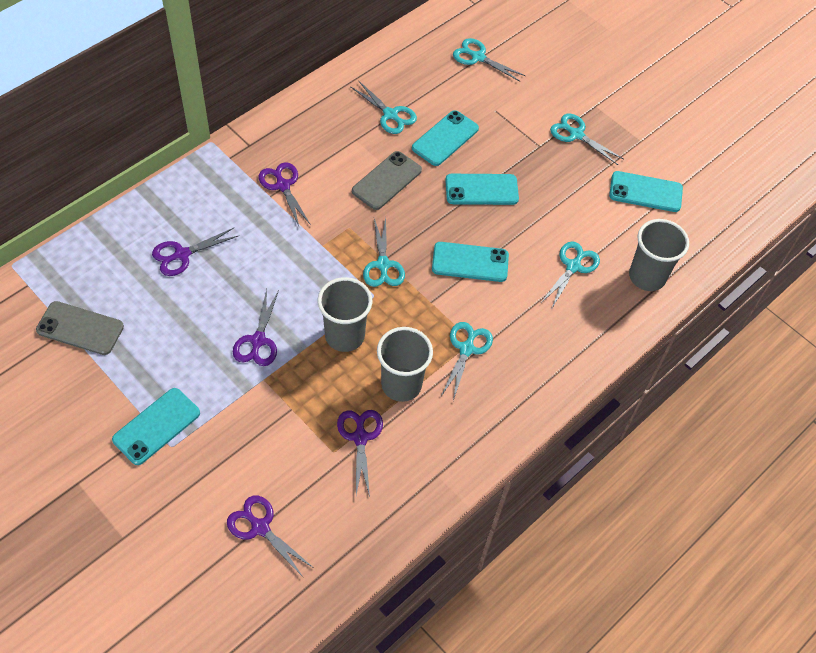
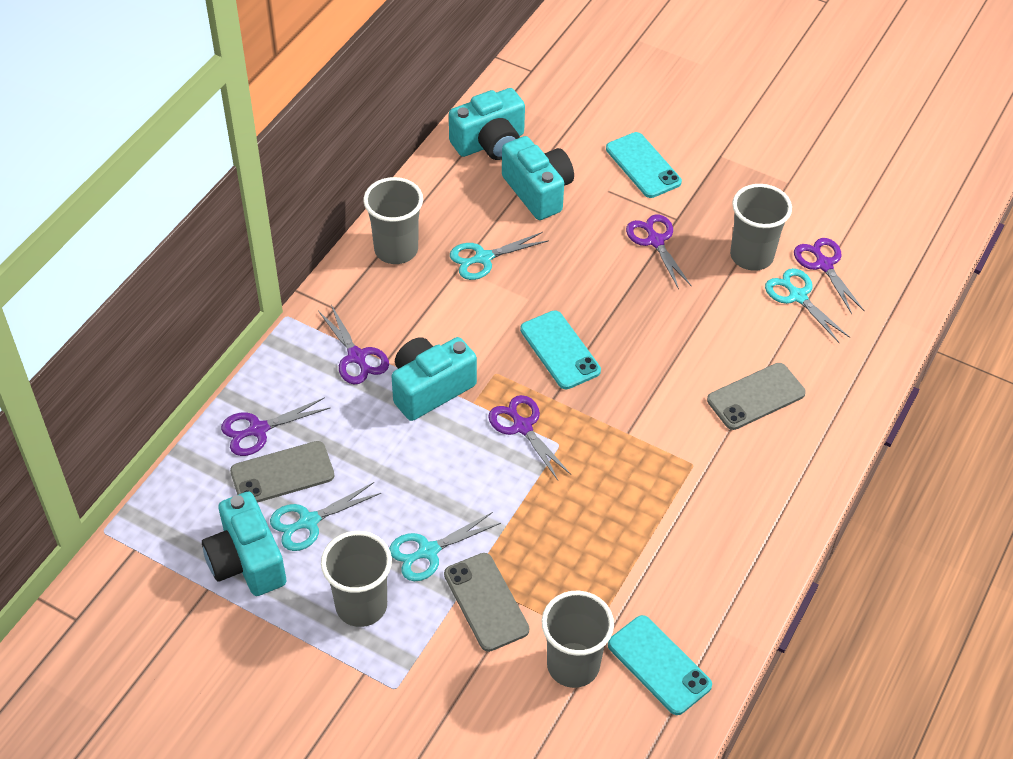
grey cup: [318,277,372,352] [377,327,433,402] [629,219,689,291] = 3 -> [321,531,392,627] [363,177,423,264] [541,591,614,688] [730,184,792,271] = 4
grey phone: [36,301,124,355] [352,151,422,210] = 2 -> [230,441,334,503] [444,553,529,652] [707,363,806,430] = 3
turquoise camera: none = 0 -> [202,492,286,596] [391,337,477,421] [449,88,525,160] [502,136,574,220] = 4
turquoise phone: [112,388,200,465] [412,110,479,166] [432,242,509,282] [445,174,519,205] [609,171,683,212] = 5 -> [520,311,601,389] [606,132,682,198] [608,615,712,715] = 3
turquoise scissors: [350,80,417,134] [363,217,405,287] [441,322,493,401] [453,38,526,81] [541,241,600,308] [550,114,624,165] = 6 -> [270,482,381,551] [389,512,501,581] [450,232,549,280] [765,268,850,343] = 4

